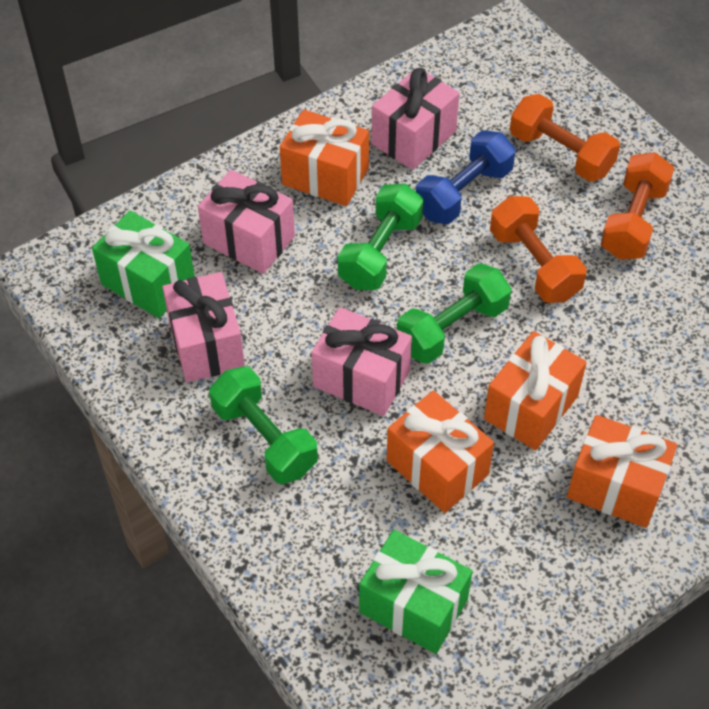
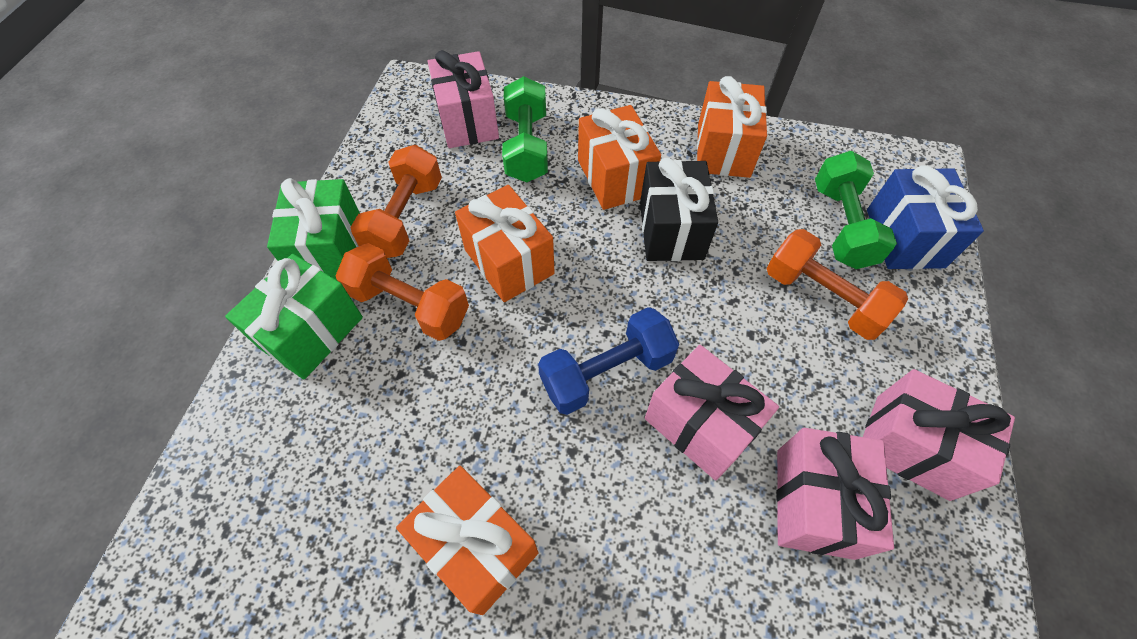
black gift: none = 0 -> [640,158,718,261] = 1
blue gift: none = 0 -> [867,165,984,269] = 1
green dumbbell: [209,366,318,484] [338,184,424,290] [397,263,511,364] = 3 -> [502,76,548,182] [815,151,897,269] = 2

